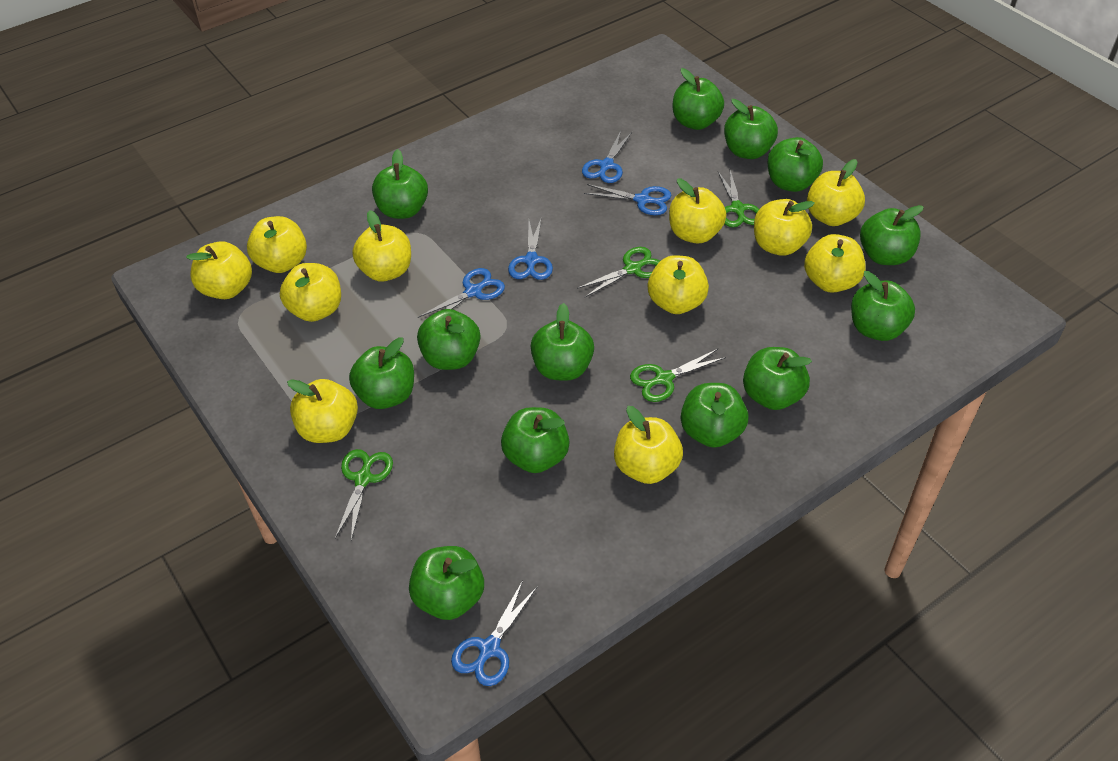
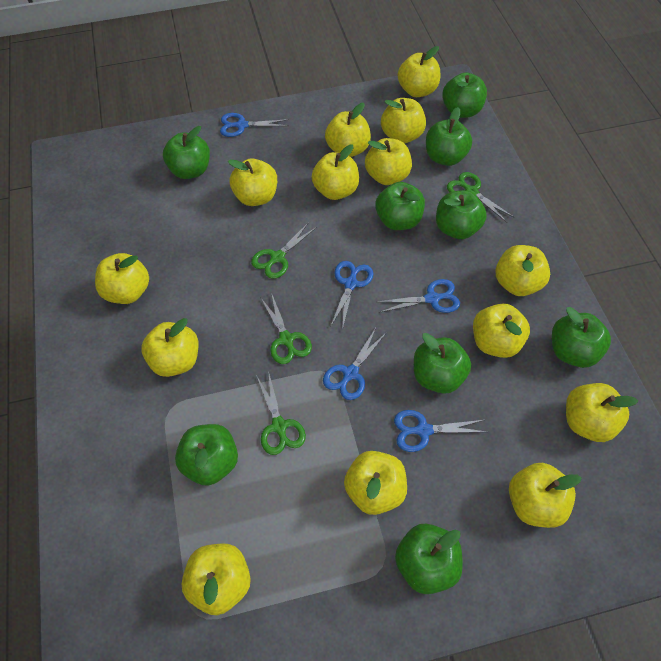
green apple: [349,337,414,409] [372,149,428,219] [409,546,484,620] [417,309,480,370] [501,407,570,473] [531,303,594,381] [673,68,724,130] [681,383,749,448] [724,99,778,159] [743,347,812,410] [767,137,823,192] [851,271,915,341] [860,205,924,265] = 13 -> [163,126,210,179] [175,424,238,486] [375,182,425,230] [395,524,463,594] [414,333,471,394] [426,107,472,166] [436,190,487,239] [442,73,487,118] [552,307,611,368] = 9
yellow apple: [186,241,252,299] [247,216,307,273] [280,263,341,322] [287,379,358,443] [352,210,411,282] [614,406,683,484] [648,255,709,314] [669,178,726,244] [754,199,815,256] [804,234,866,293] [807,159,865,226] = 11 -> [95,253,149,304] [141,318,199,377] [182,543,251,615] [228,159,277,206] [311,144,359,200] [325,103,371,157] [344,451,407,515] [365,138,412,185] [381,98,426,143] [398,46,440,97] [473,303,530,358] [495,245,550,296] [509,463,582,528] [566,383,638,442] = 14

